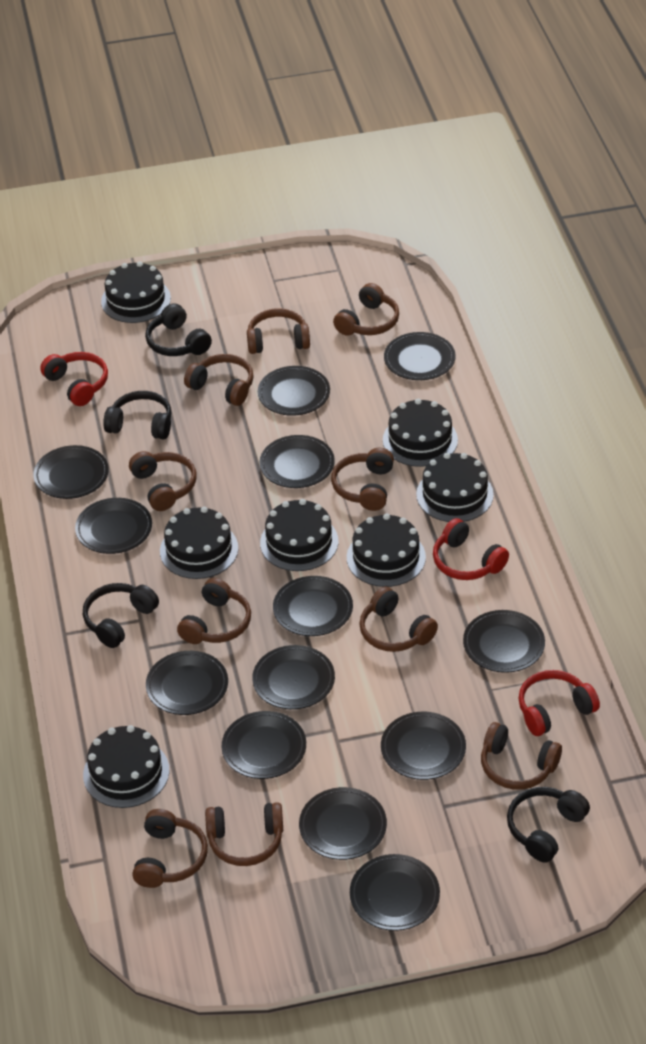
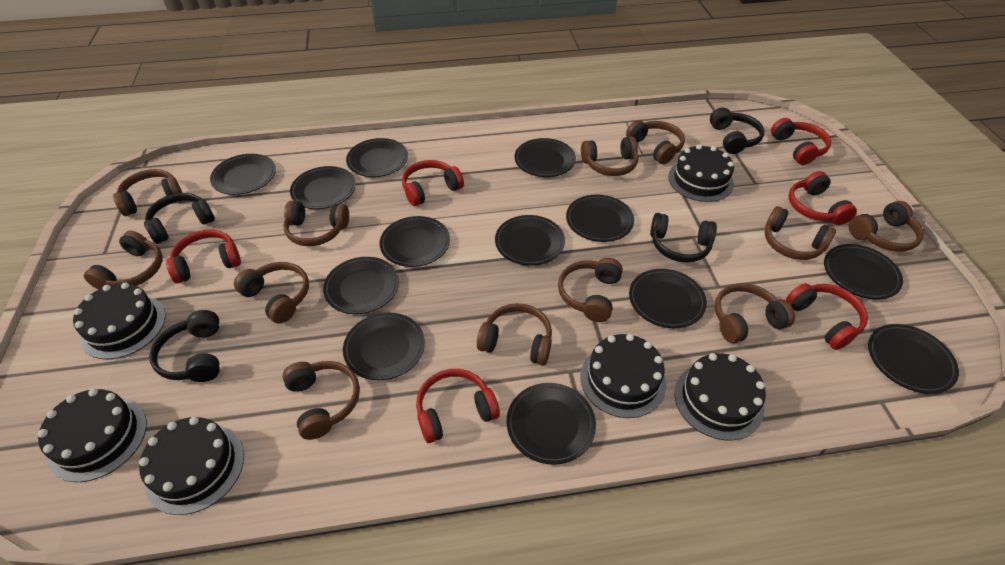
black cake: [83,725,169,808] [101,261,171,323] [160,507,238,579] [260,499,339,571] [347,514,426,587] [383,399,458,467] [416,453,494,522] = 7 -> [38,388,147,482] [73,283,166,359] [139,416,244,515] [580,334,666,418] [668,144,734,202] [675,353,766,440] = 6
brown headphones: [129,451,196,511] [132,809,208,888] [177,578,251,644] [184,354,253,406] [205,802,283,866] [247,308,310,354] [331,448,394,511] [333,283,399,336] [359,586,438,652] [481,722,562,790] = 10 -> [84,231,163,290] [113,169,182,216] [234,262,309,324] [282,361,360,440] [283,201,349,246] [477,303,552,365] [558,258,623,322] [581,137,638,176] [626,120,685,164] [715,283,795,343] [765,206,836,260] [849,201,924,252] = 12
red headphones: [40,352,108,406] [433,518,509,580] [518,670,600,736] = 3 -> [166,230,241,283] [402,160,464,206] [416,369,500,443] [771,118,831,165] [786,283,868,350] [788,171,857,225] = 6

